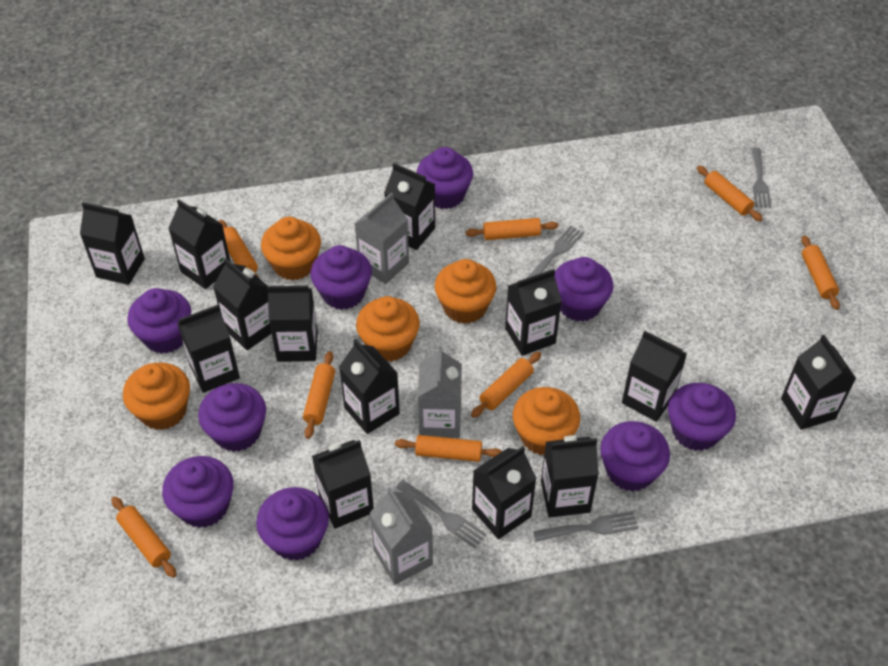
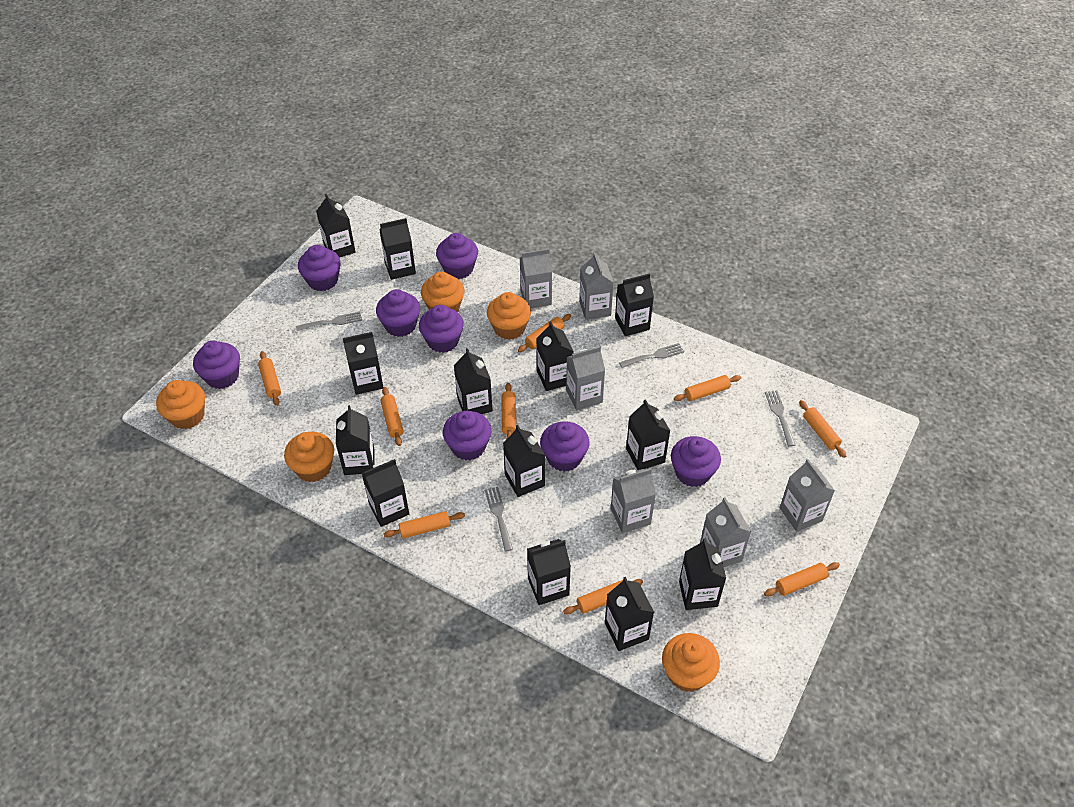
grey carton: [354,192,409,284] [370,487,433,585] [418,346,462,438] = 3 -> [520,248,552,308] [566,346,605,410] [579,252,614,320] [611,468,656,533] [700,497,751,567] [780,459,835,532] = 6
orange rolling pin: [111,497,177,578] [219,220,259,278] [303,351,335,439] [395,435,502,462] [466,218,558,240] [471,352,541,418] [697,166,763,222] [801,235,840,310] = 8 -> [258,351,281,406] [380,387,403,446] [384,511,465,538] [501,383,517,440] [518,314,571,352] [563,579,643,614] [674,375,741,401] [764,562,840,596] [799,400,846,458] = 9
purple cupcake: [127,288,192,353] [162,456,234,528] [198,383,266,452] [256,487,329,561] [311,245,372,310] [416,147,473,209] [555,257,614,322] [600,421,670,491] [668,383,736,451] = 9 -> [193,341,240,389] [298,245,341,291] [376,289,420,337] [419,305,464,353] [436,233,478,279] [443,411,492,460] [540,421,590,472] [671,436,721,487] = 8

